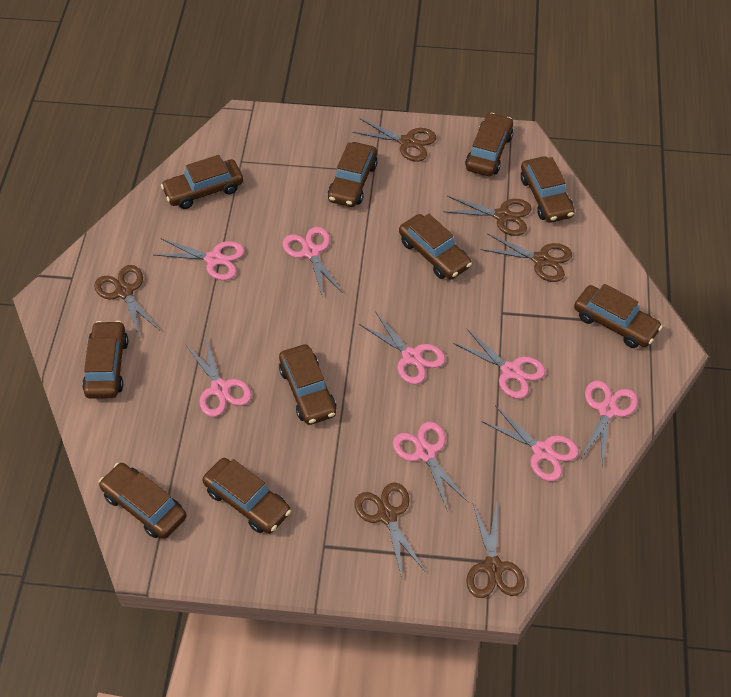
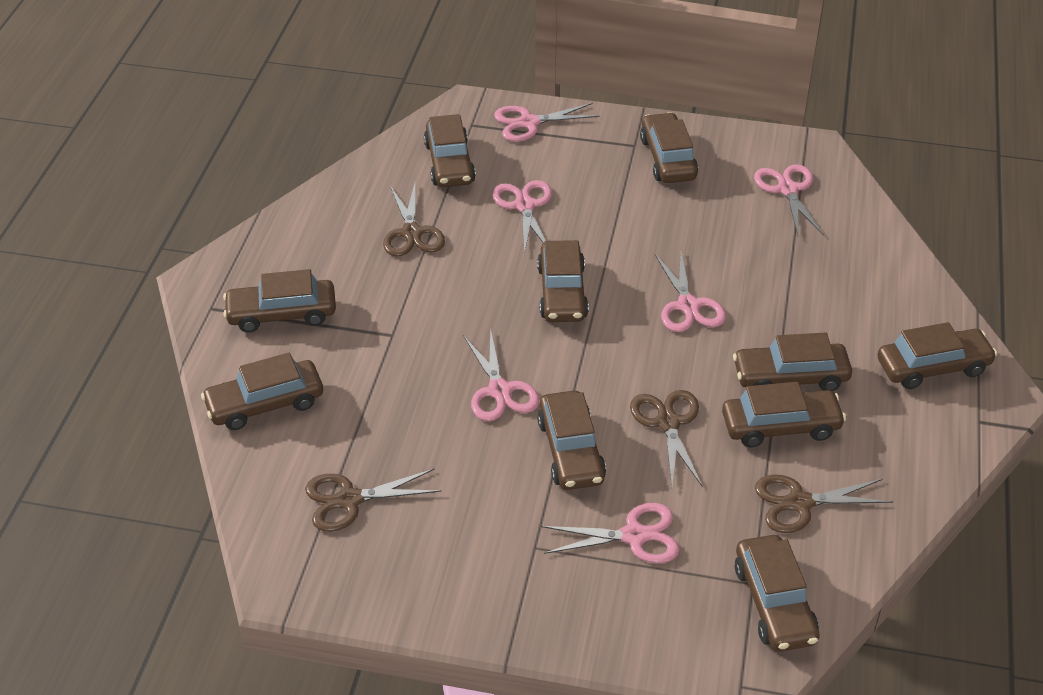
brown scissors: [94,265,159,338] [352,118,436,162] [354,482,425,577] [443,196,532,236] [466,503,525,598] [481,233,572,282] = 6 -> [305,469,441,532] [383,183,445,257] [630,390,702,486] [755,474,893,533] = 4
pink scissors: [155,238,245,280] [185,338,251,417] [282,227,343,298] [361,311,445,384] [393,422,469,512] [453,329,545,399] [481,405,579,481] [581,381,638,468] = 8 -> [463,328,539,421] [492,180,552,254] [494,103,600,142] [541,503,679,563] [655,252,726,332] [754,164,824,235] = 6

